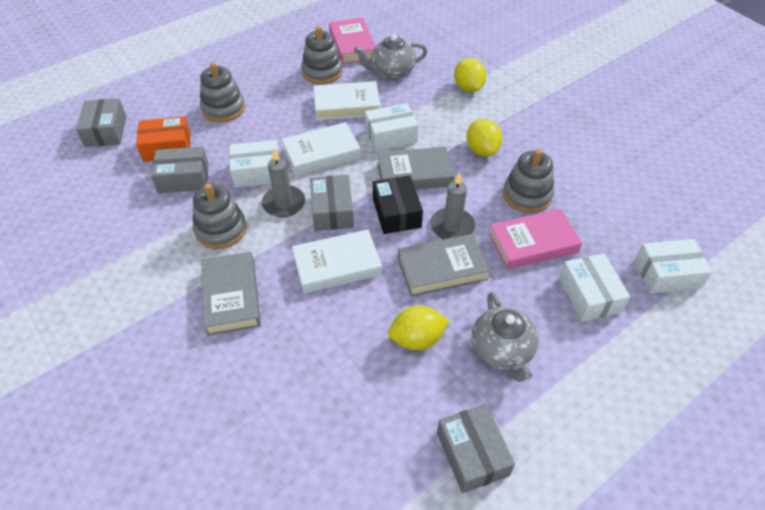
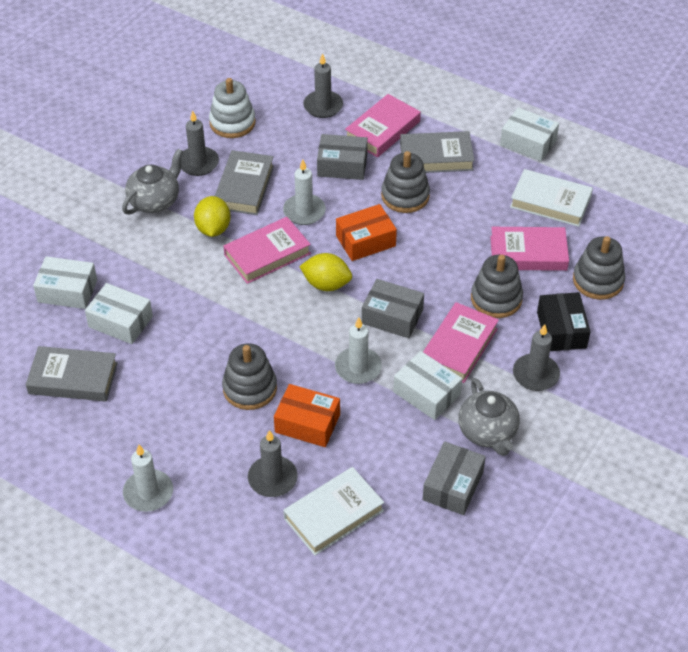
grey box: [76,98,126,147] [151,147,209,193] [310,175,354,231] [437,404,515,493] = 4 -> [317,134,368,180] [362,279,424,338] [422,442,486,515] = 3
grey candle: [262,149,305,217] [430,172,475,239] = 2 -> [181,110,219,176] [248,430,298,497] [303,53,343,118] [513,324,560,391] = 4
orange box: [136,116,191,162] = 1 -> [274,384,340,447] [336,204,397,261] = 2
pink book: [329,18,376,64] [489,209,582,270] = 2 -> [224,217,311,284] [345,94,421,157] [423,302,499,383] [490,227,569,271] = 4
white book: [282,122,361,176] [292,229,382,293] [313,81,381,120] = 3 -> [283,467,384,556] [510,169,593,227] = 2
white candle: none = 0 -> [123,445,173,512] [283,160,326,225] [335,317,382,384] = 3
white stacking toy: none = 0 -> [209,78,256,138] = 1
yellow lemon: [388,306,449,350] [454,58,486,92] [467,119,502,157] = 3 -> [194,196,231,237] [299,253,352,291] = 2

